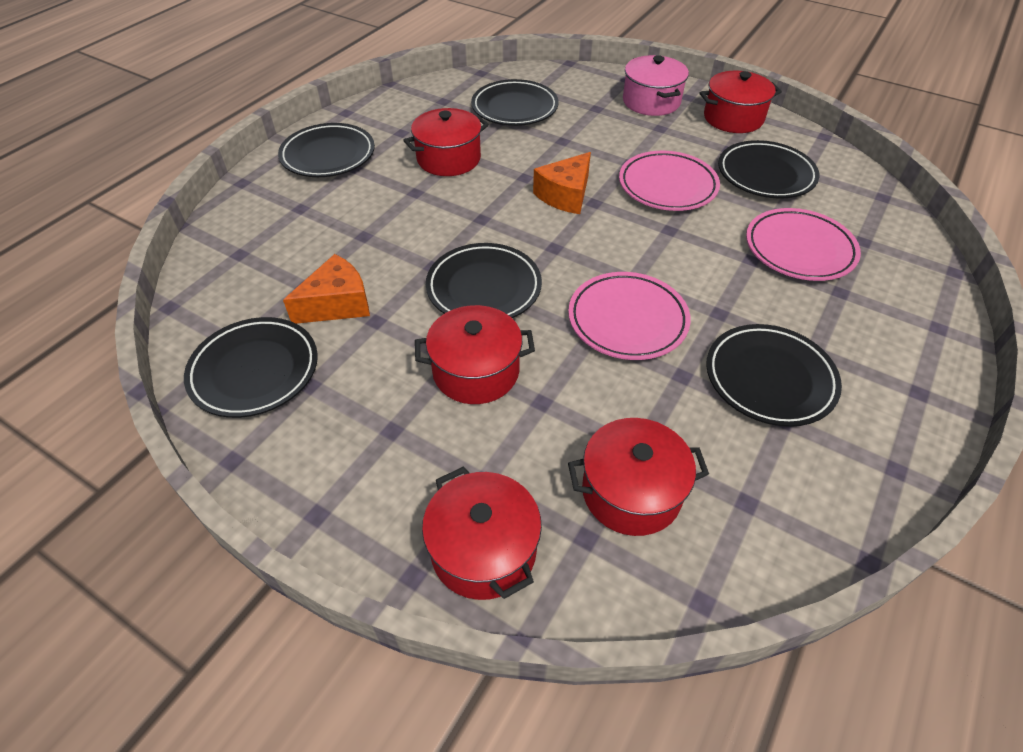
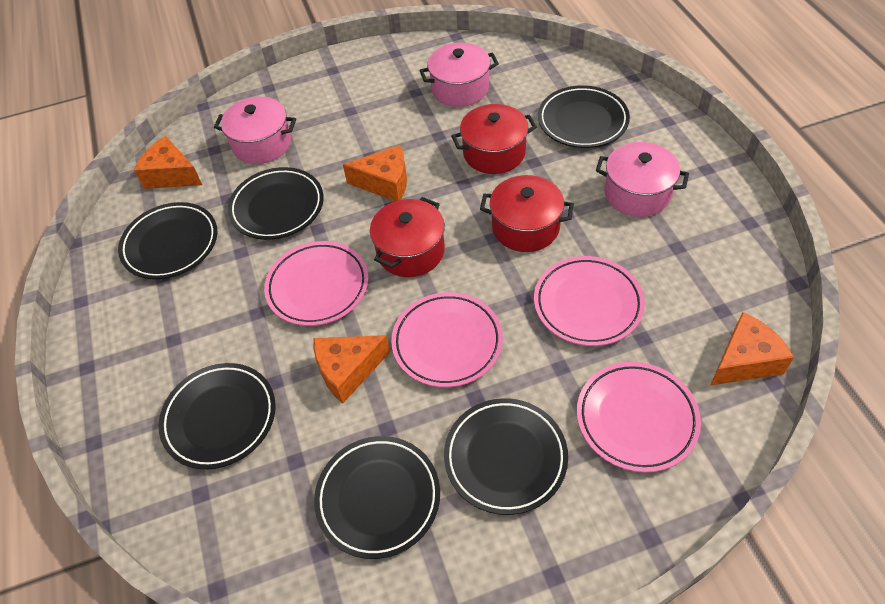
orange cheese: [283,254,370,324] [533,152,591,214] = 2 -> [134,136,202,189] [314,335,390,403] [343,145,407,201] [710,312,794,385] = 4
pink plate: [568,272,691,360] [619,151,720,211] [746,208,861,281] = 3 -> [264,241,369,326] [391,292,503,387] [534,256,645,346] [577,362,701,473] = 4
pink pot: [623,55,689,116] = 1 -> [214,97,296,164] [419,43,499,107] [596,142,689,217] = 3
red pot: [403,108,489,176] [415,305,535,404] [422,466,542,600] [568,418,709,536] [700,71,782,133] = 5 -> [370,197,445,277] [451,104,537,174] [480,175,574,252] = 3

